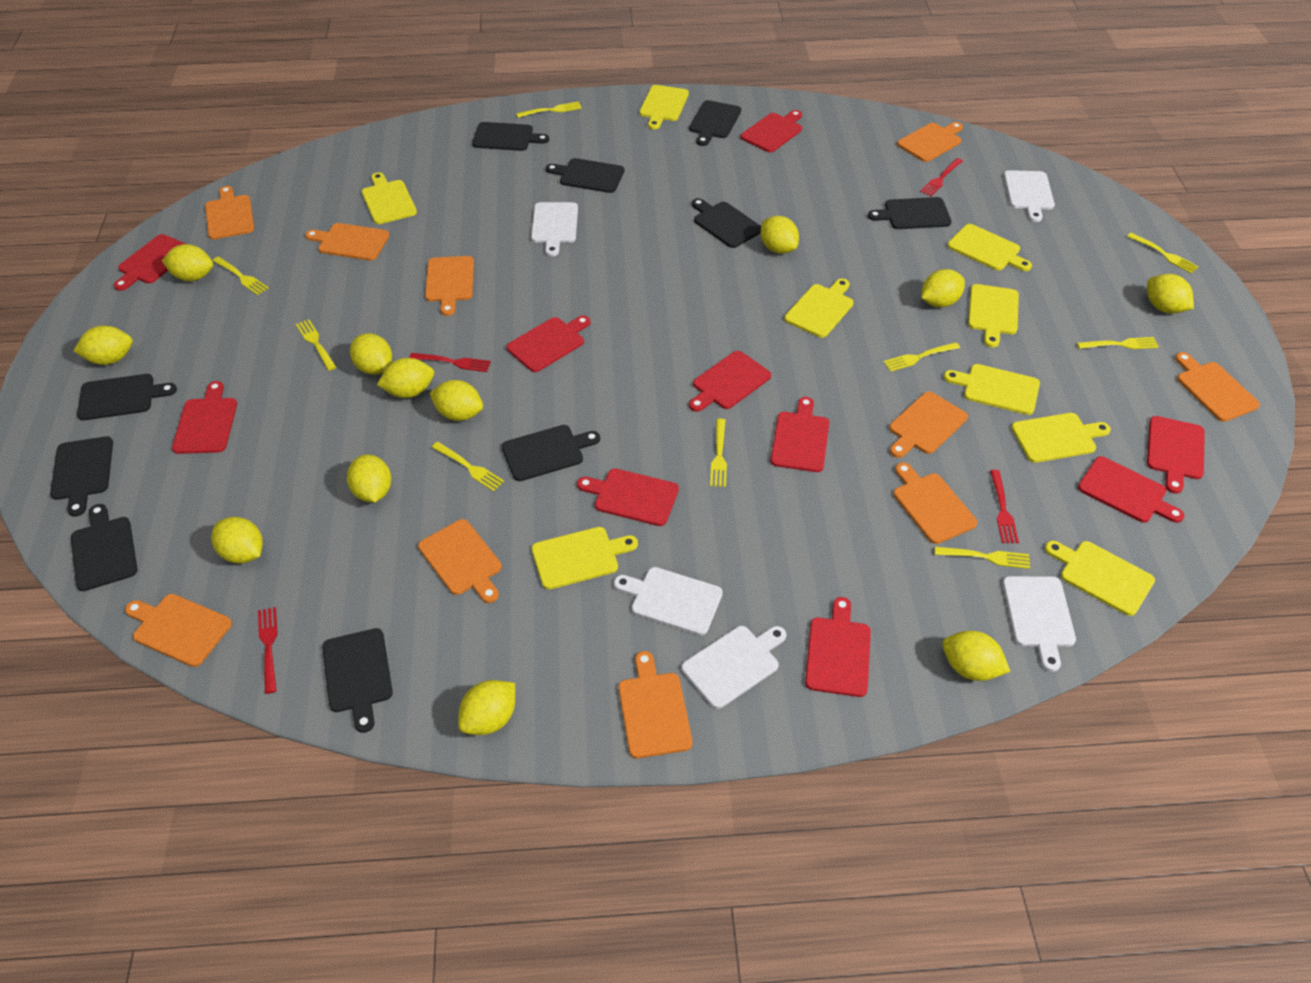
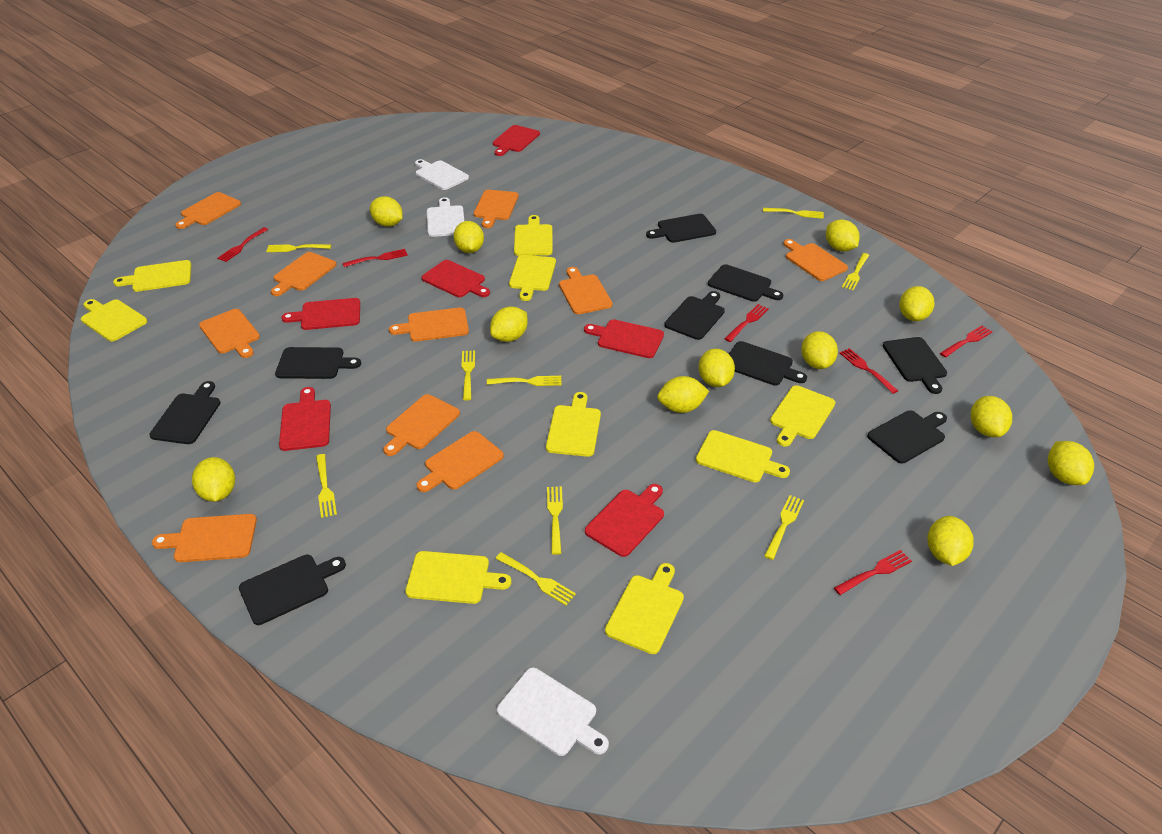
black cutting board: [50,436,113,517] [71,504,138,591] [77,374,177,421] [322,628,393,733] [472,122,549,151] [501,425,600,481] [546,158,624,193] [689,100,741,146] [692,198,761,248] [868,197,951,229] = 10 -> [149,381,220,444] [239,554,346,625] [275,347,361,379] [646,214,716,243] [664,291,725,340] [708,264,783,302] [729,341,807,386] [867,410,947,464] [883,337,947,394] = 9
red cutting board: [114,234,186,291] [172,381,237,454] [507,315,590,372] [577,468,679,526] [689,351,771,412] [741,110,802,152] [770,397,829,472] [805,597,871,697] [1078,456,1185,523] [1147,416,1205,494] = 10 -> [279,387,331,451] [281,298,360,330] [421,260,490,297] [493,125,540,156] [584,319,664,358] [585,484,664,557] = 6
red fork: [258,607,278,694] [409,353,491,372] [920,158,963,196] [990,470,1019,543] = 4 -> [217,227,268,262] [343,249,408,267] [725,304,769,342] [834,550,912,595] [839,348,898,394] [940,325,993,358] = 6
white cutting board: [531,202,578,256] [614,567,723,635] [682,626,786,709] [1003,576,1076,672] [1004,170,1055,222] = 5 -> [415,159,469,190] [427,197,464,237] [497,667,609,756] = 3

